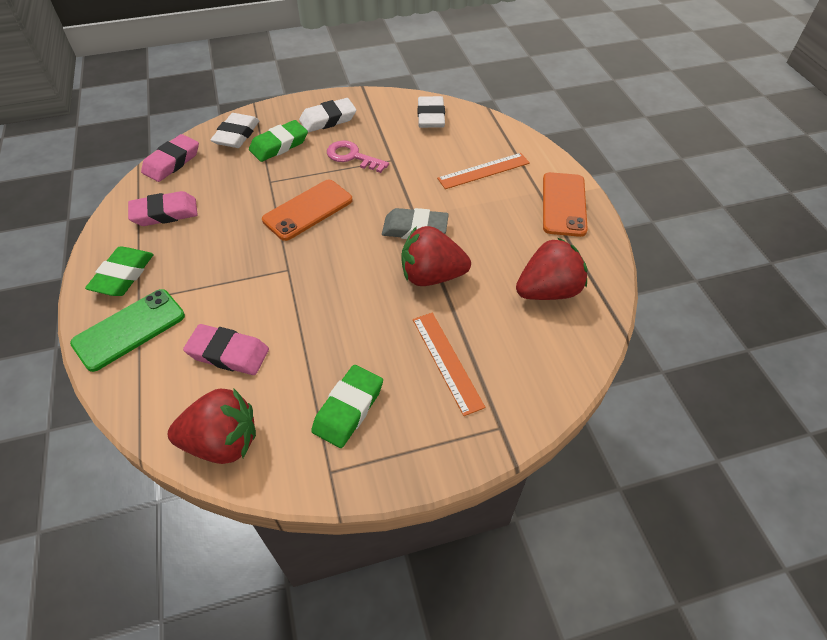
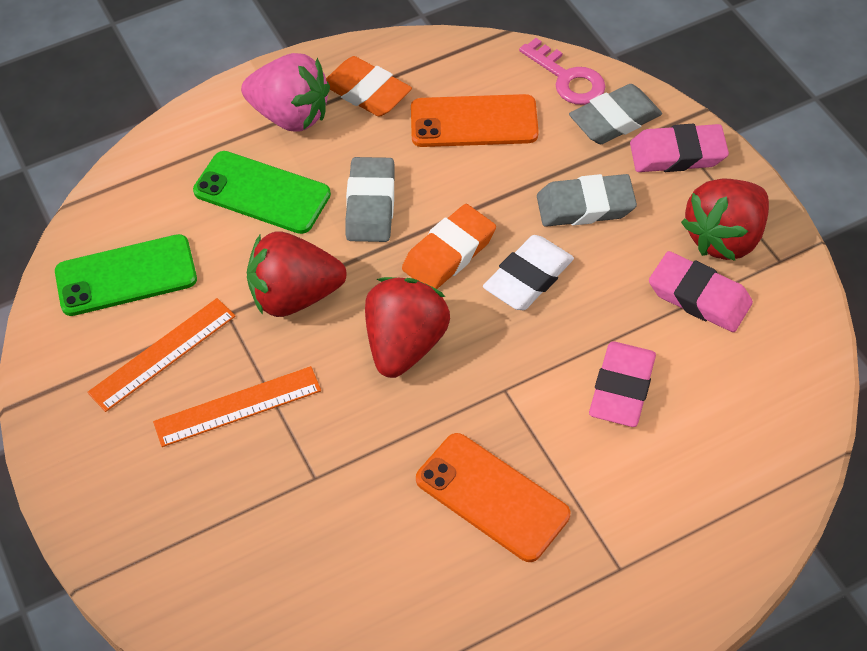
green eraser: [85,247,154,296] [249,120,308,162] [311,365,383,448] = 3 -> none = 0
green phone: [70,289,185,372] = 1 -> [55,234,197,316] [193,151,331,234] = 2
grey eraser: [382,208,449,239] = 1 -> [345,157,395,242] [537,174,637,227] [569,84,662,144] = 3
orange eraser: none = 0 -> [326,56,412,117] [402,204,496,289] = 2
pink strawberry: none = 0 -> [241,53,330,131] = 1
white eraser: [211,113,259,148] [299,98,357,132] [418,96,445,128] = 3 -> [483,235,574,310] = 1

